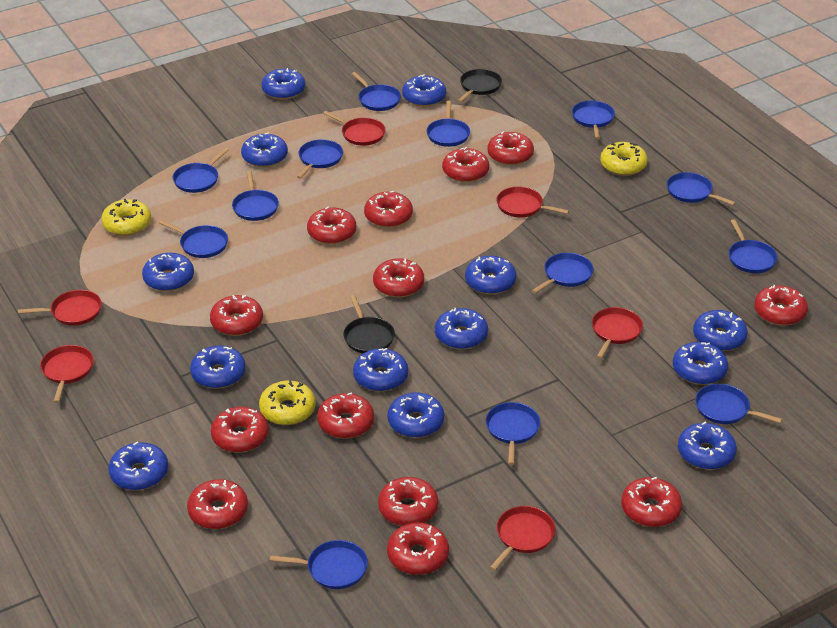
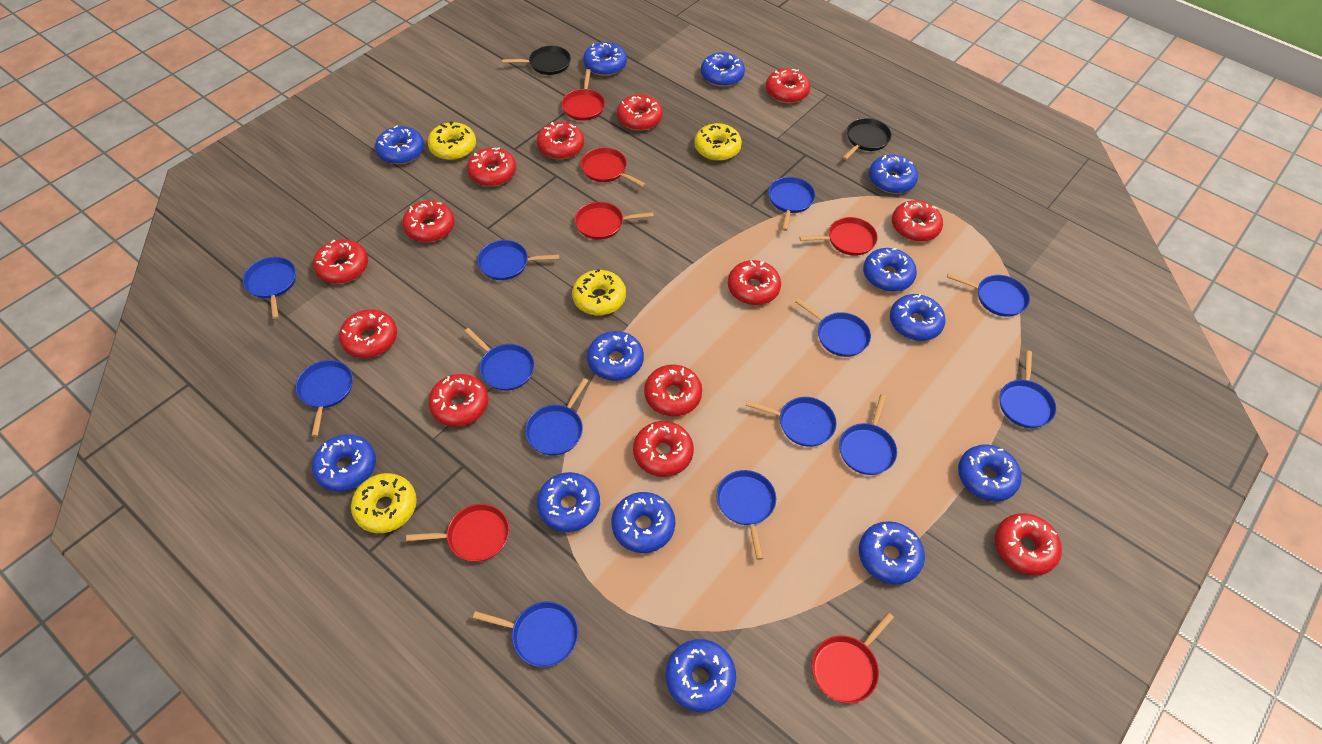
yellow donut: [101,199,151,236] [259,380,316,425] [600,142,648,176] = 3 -> [351,473,417,533] [428,121,476,160] [572,269,626,316] [694,123,742,161] = 4

